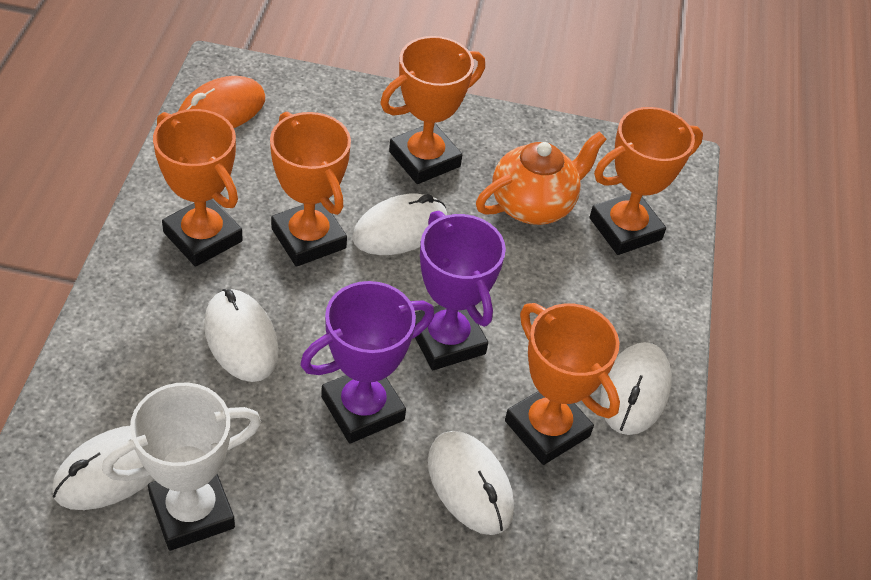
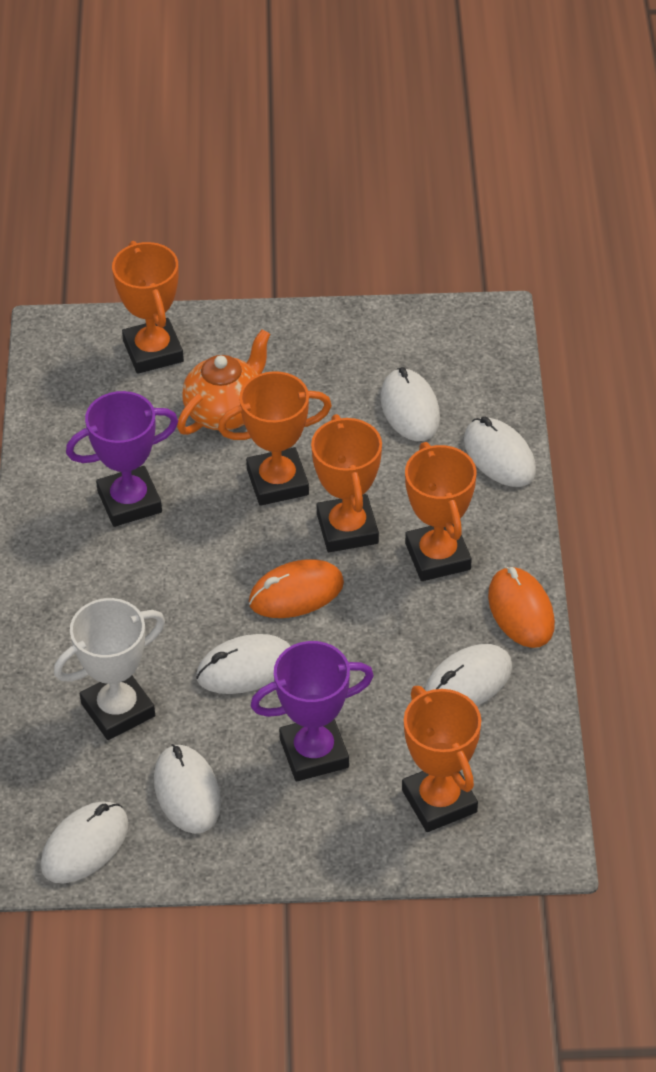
orange mouse: [178,76,265,128] = 1 -> [249,559,344,618] [488,567,555,648] = 2
white mouse: [52,426,154,510] [204,289,279,382] [352,194,447,255] [428,431,514,535] [600,342,672,435] = 5 -> [41,801,129,883] [154,744,221,834] [196,634,290,694] [380,367,440,441] [425,644,512,706] [464,416,536,487] = 6

